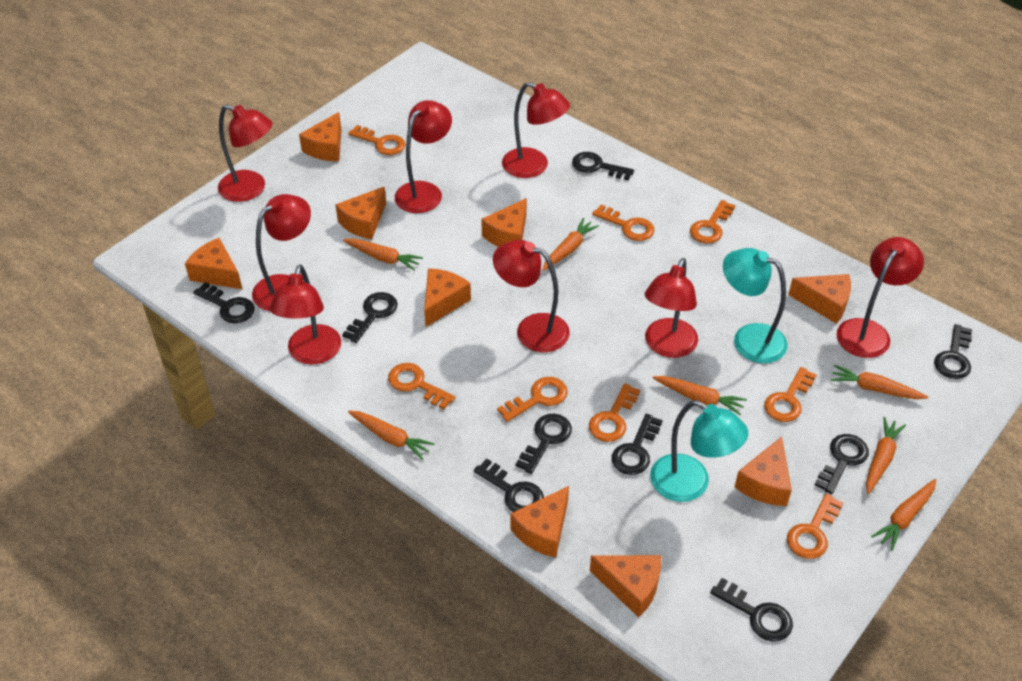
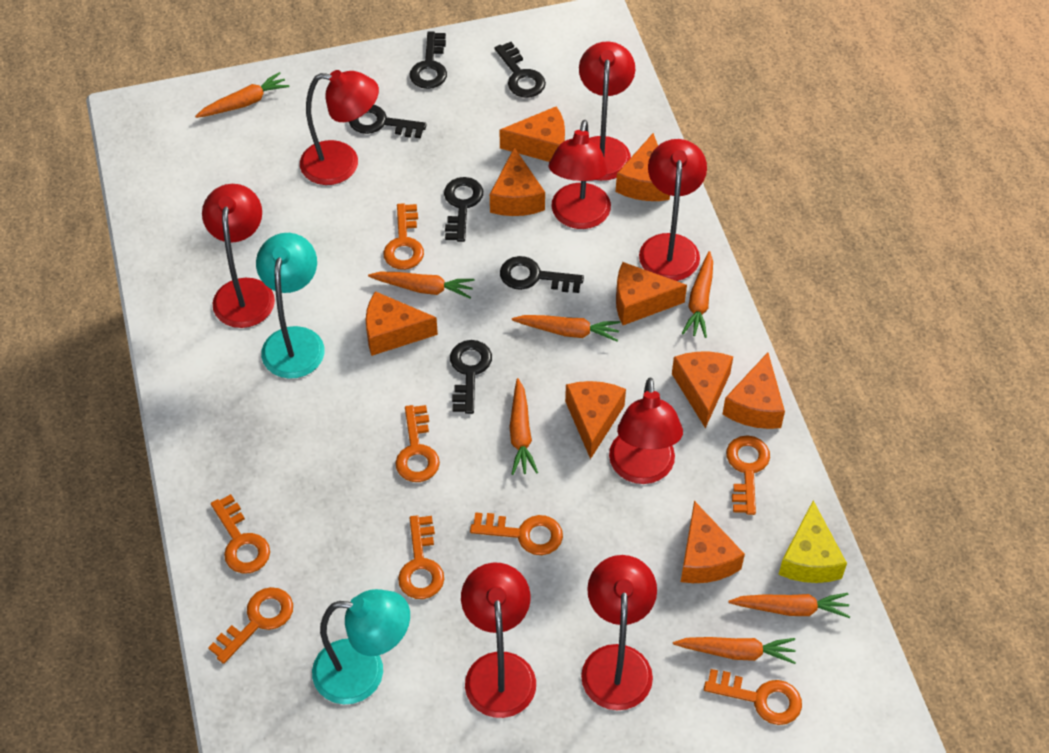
black key: [193,282,255,323] [342,292,398,343] [474,459,544,512] [515,414,572,474] [572,152,634,181] [612,414,663,475] [710,578,793,642] [815,434,869,494] [934,324,972,379] = 9 -> [349,105,427,138] [410,31,447,89] [444,177,483,242] [450,340,492,414] [495,42,546,98] [500,256,584,293] = 6
yellow cheese: none = 0 -> [778,501,847,583] = 1

